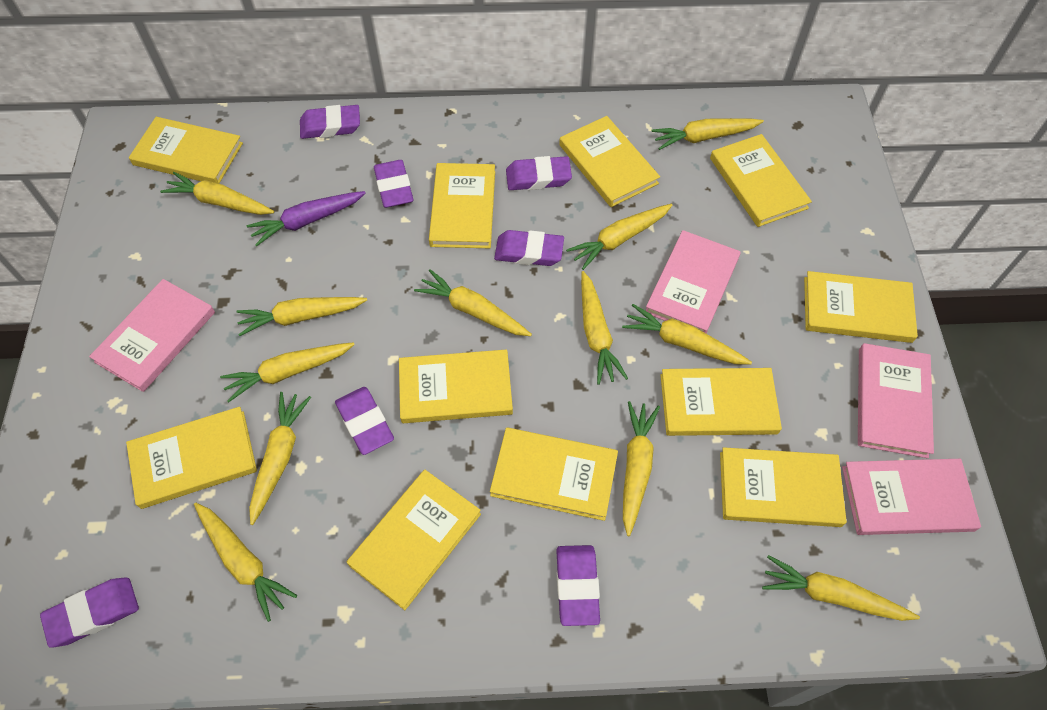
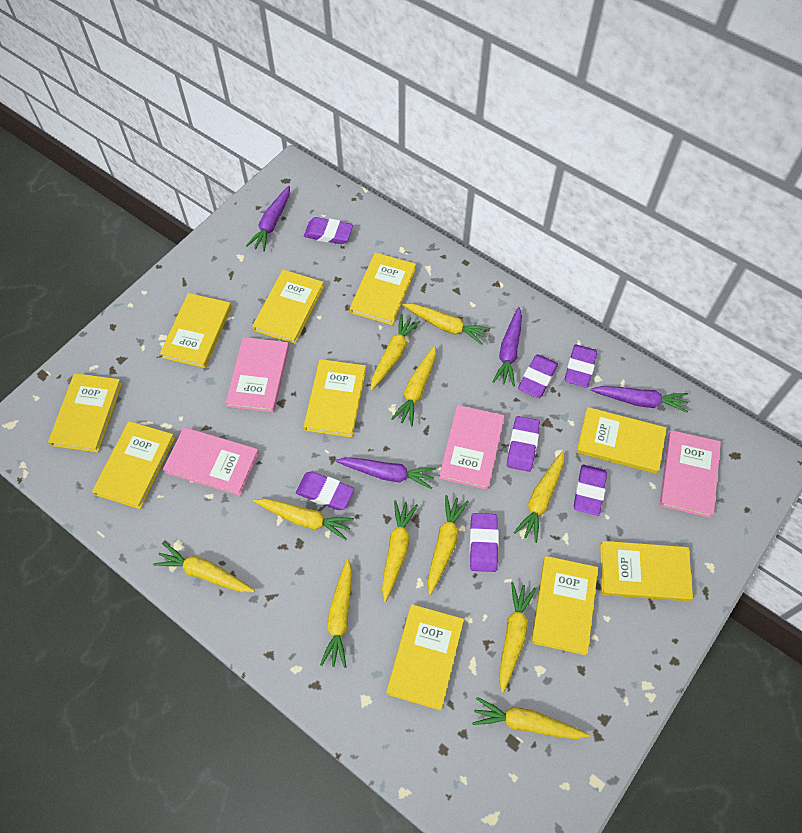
purple carrot: [247,191,366,247] = 1 -> [246,186,290,252] [335,457,436,489] [492,307,522,386] [591,386,688,413] = 4
yellow book: [126,407,257,509] [129,117,243,184] [347,470,481,610] [399,349,513,423] [429,163,495,248] [490,427,618,521] [559,116,660,207] [660,368,782,436] [710,134,812,227] [720,447,847,527] [804,271,918,343] = 11 -> [48,373,122,453] [92,421,175,509] [160,293,232,368] [252,269,324,344] [304,359,366,438] [350,252,416,325] [386,604,464,711] [531,556,598,655] [577,407,667,474] [600,541,693,601] = 10
yellow carrot: [160,172,274,215] [194,503,297,622] [220,342,355,402] [236,297,367,336] [249,392,311,525] [414,269,532,336] [566,204,672,270] [581,271,628,385] [622,304,752,364] [623,401,660,536] [651,118,764,150] [762,555,920,621] = 12 -> [153,543,255,592] [253,499,354,540] [320,559,352,668] [370,314,421,391] [382,500,418,602] [391,345,436,426] [402,303,490,345] [428,495,469,595] [472,697,590,739] [499,582,536,693] [514,452,563,543] = 11

